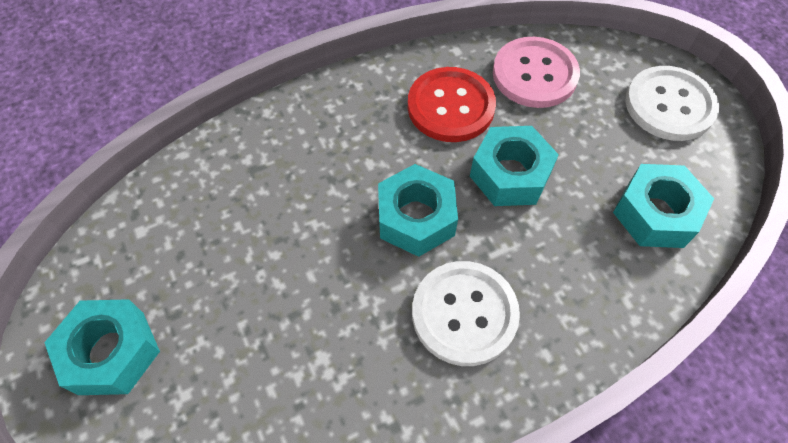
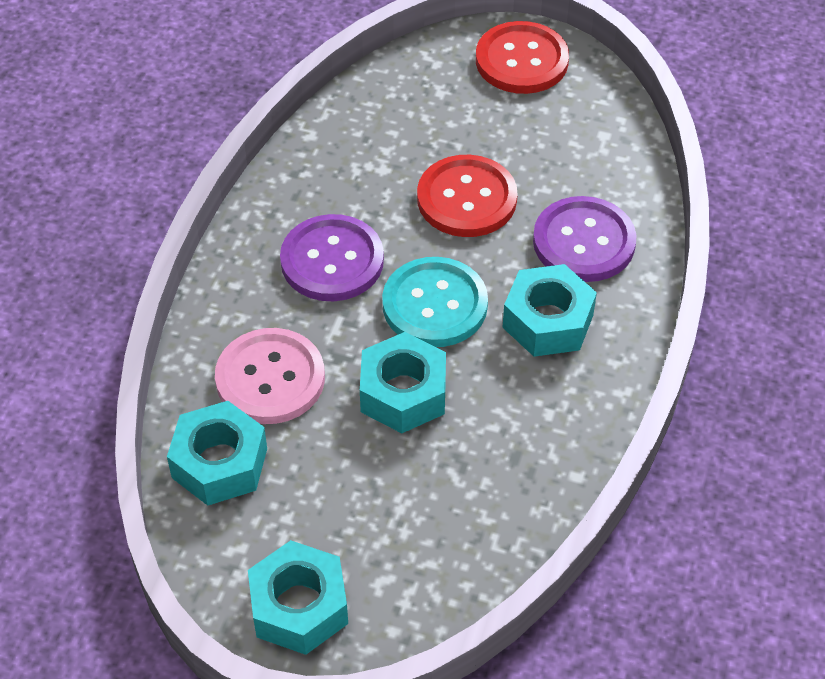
purple button: none = 0 -> [280,214,384,301] [533,196,636,282] = 2
red button: [408,67,496,142] = 1 -> [417,155,518,237] [476,21,569,94] = 2
turquoise button: none = 0 -> [382,257,488,347] = 1
white button: [412,261,520,366] [625,66,719,141] = 2 -> none = 0

